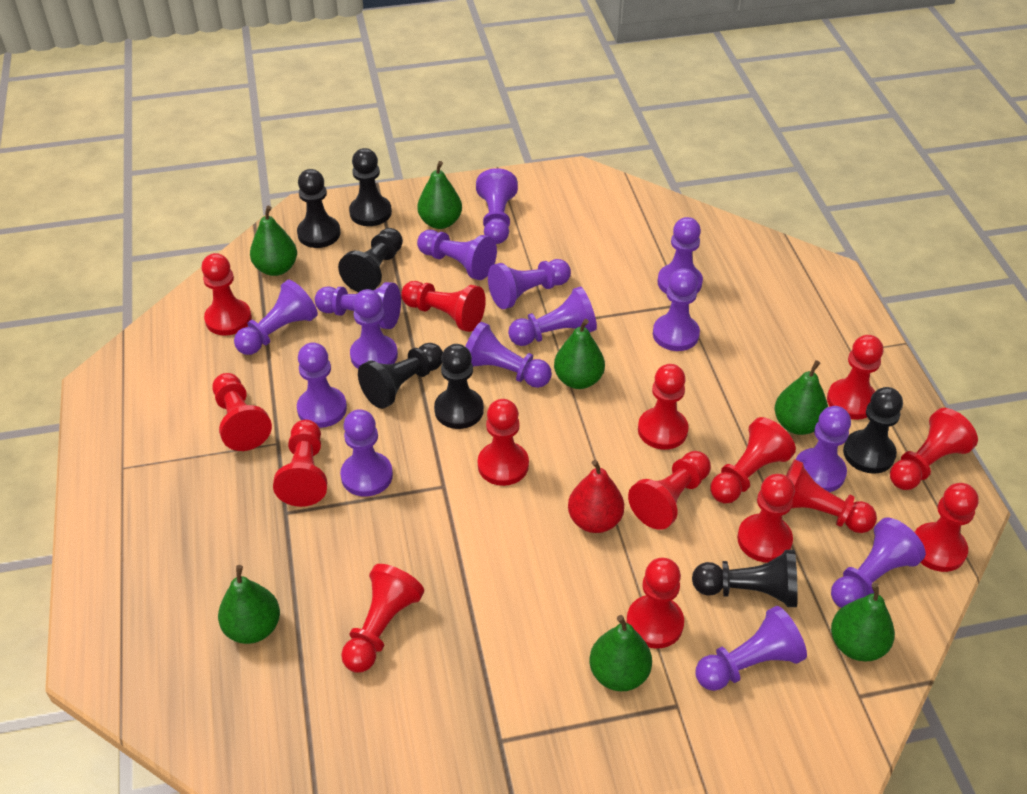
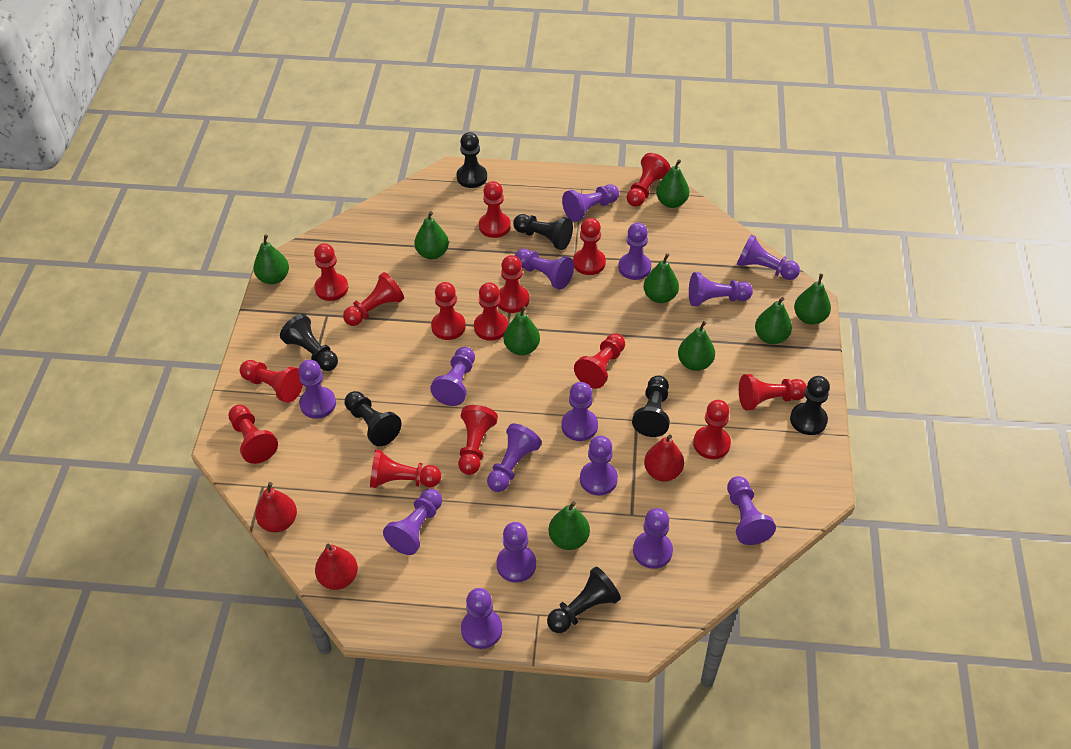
green pear: [218,565,280,644] [250,206,297,276] [417,161,462,229] [554,319,605,389] [590,615,652,691] [775,360,828,435] [831,583,895,661] = 7 -> [254,234,289,284] [414,211,449,259] [504,306,540,355] [549,501,590,550] [643,253,679,303] [656,159,689,208] [678,321,715,371] [755,297,792,344] [794,273,831,325] = 9
red pear: [568,460,624,533] = 1 -> [255,482,297,532] [315,544,358,590] [644,435,684,481] = 3

